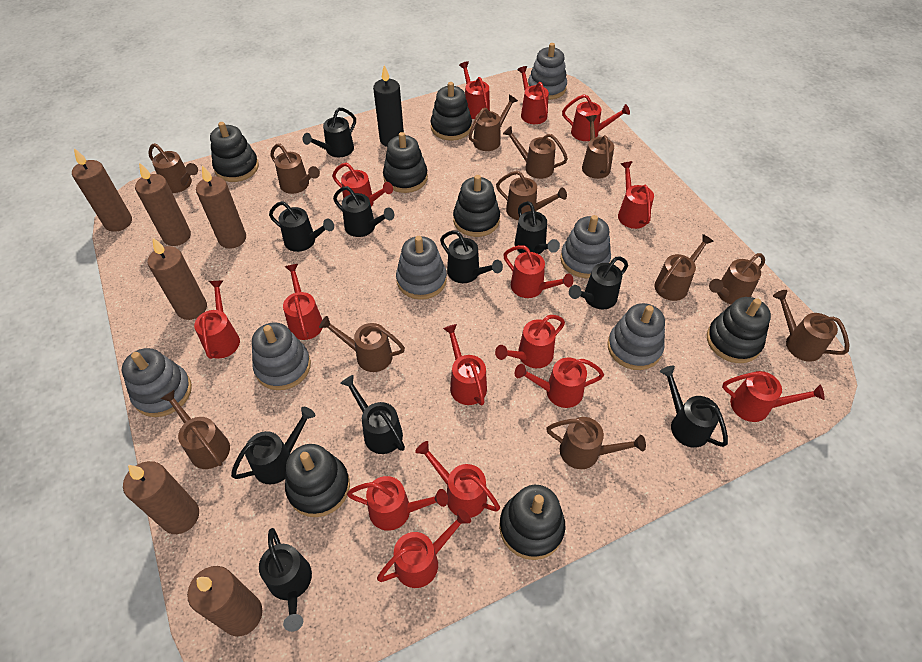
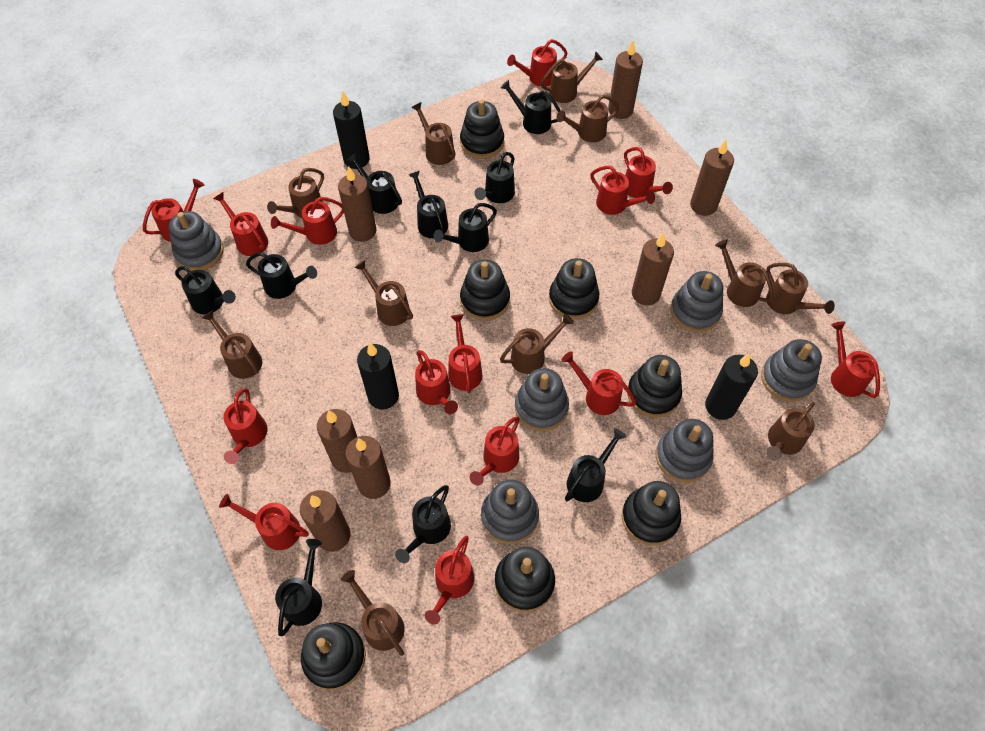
black candle: [373,65,404,147] = 1 -> [333,92,370,169] [357,343,399,410] [705,353,758,420] = 3
brown candle: [72,148,132,232] [123,461,199,534] [135,162,191,246] [148,238,207,320] [187,566,262,637] [196,165,246,249] = 6 -> [300,490,350,552] [317,409,357,473] [338,166,376,242] [345,436,391,499] [608,40,643,119] [632,233,674,306] [690,139,734,216] = 7
brown watering can: [148,143,198,193] [160,389,230,469] [270,143,320,194] [319,316,405,372] [469,95,518,151] [496,171,567,220] [503,126,568,179] [546,417,646,469] [582,115,614,179] [655,234,714,301] [709,253,765,305] [773,290,849,362] = 12 -> [202,310,262,379] [267,168,324,218] [341,570,405,656] [354,260,413,326] [411,102,456,165] [500,313,574,374] [541,51,603,103] [556,95,619,142] [715,239,774,307] [766,263,835,314] [766,402,815,461] = 11
red watering can: [194,281,240,359] [283,264,323,340] [332,163,393,207] [347,476,448,531] [377,509,471,588] [415,441,500,518] [443,324,487,405] [459,61,490,119] [495,315,565,368] [503,245,573,298] [515,358,604,408] [517,66,549,124] [562,94,630,141] [618,161,654,229] [722,371,825,422] = 15 -> [143,179,204,242] [213,192,268,256] [219,494,309,550] [223,388,268,464] [271,197,344,245] [415,350,458,414] [425,536,474,624] [448,314,482,393] [470,416,520,485] [507,39,568,87] [562,351,636,415] [590,166,655,215] [624,147,673,198] [831,321,880,398] = 14

